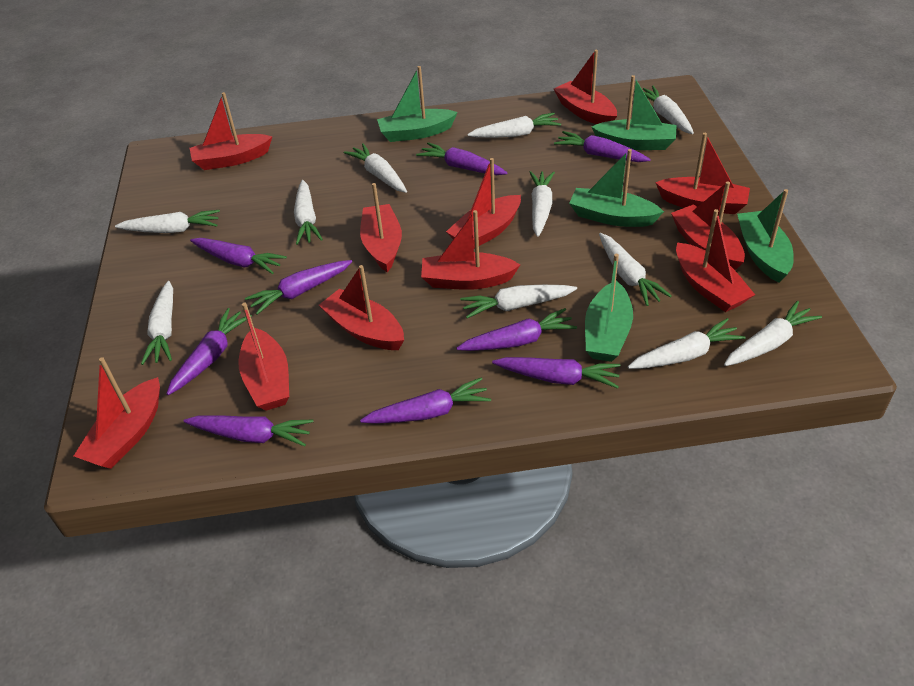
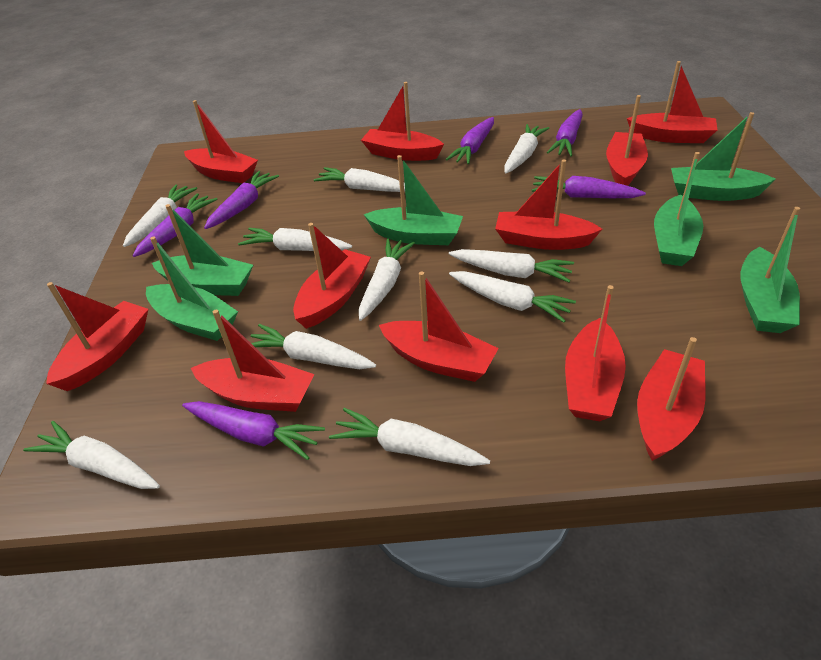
green boat: [377,66,458,142] [569,149,664,227] [585,254,633,362] [592,75,677,150] [737,189,794,283] = 5 -> [146,237,238,341] [152,204,253,296] [363,155,463,245] [654,152,703,266] [671,112,775,201] [741,207,800,333] = 6
purple carrot: [166,308,252,395] [184,415,313,447] [190,238,287,274] [245,260,352,315] [360,377,491,424] [416,142,507,175] [456,308,577,351] [492,357,620,389] [554,131,651,162] = 9 -> [132,193,218,257] [182,401,325,460] [204,171,279,229] [446,117,494,164] [532,176,646,198] [547,109,583,157] = 6
white carrot: [115,210,220,233] [141,281,173,365] [294,180,323,245] [344,143,407,193] [460,285,577,318] [467,113,561,138] [529,171,555,237] [599,233,672,306] [628,318,746,369] [634,85,694,134] [724,301,822,366] = 11 -> [23,421,160,489] [123,185,197,247] [238,228,352,251] [250,324,376,369] [314,167,405,192] [329,408,490,466] [359,239,415,321] [449,249,574,282] [449,271,576,323] [504,124,549,174] = 10

